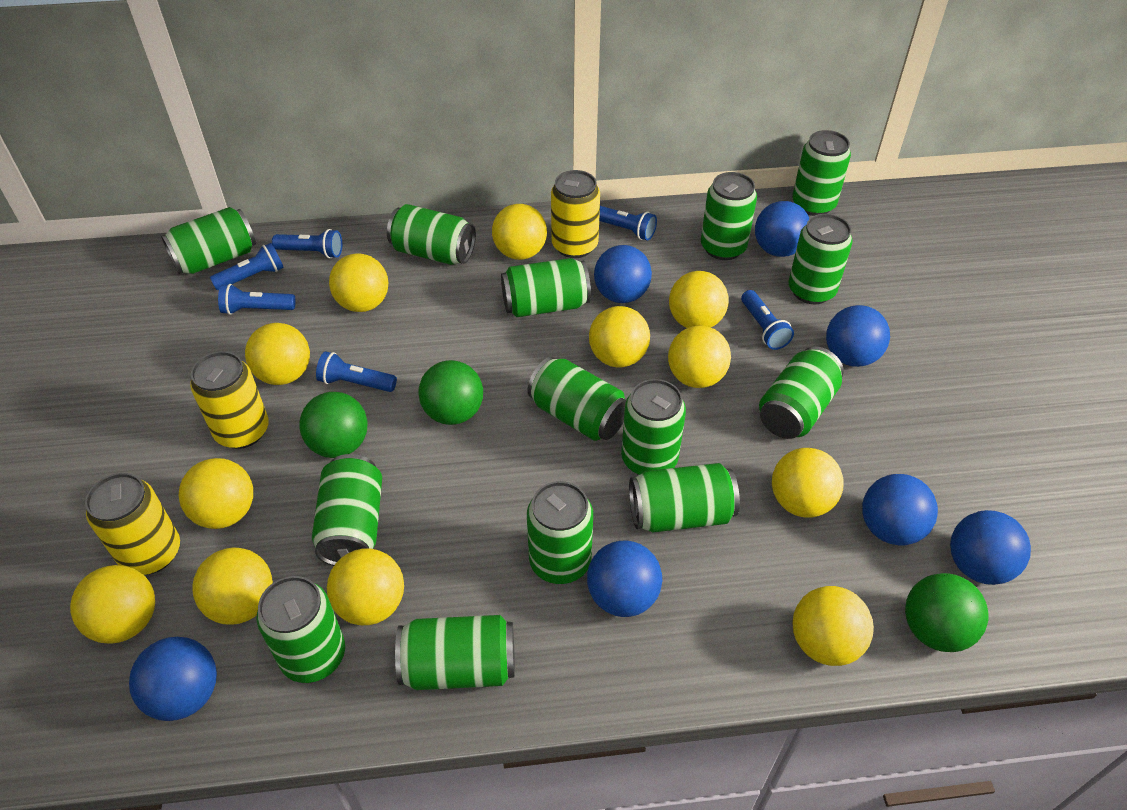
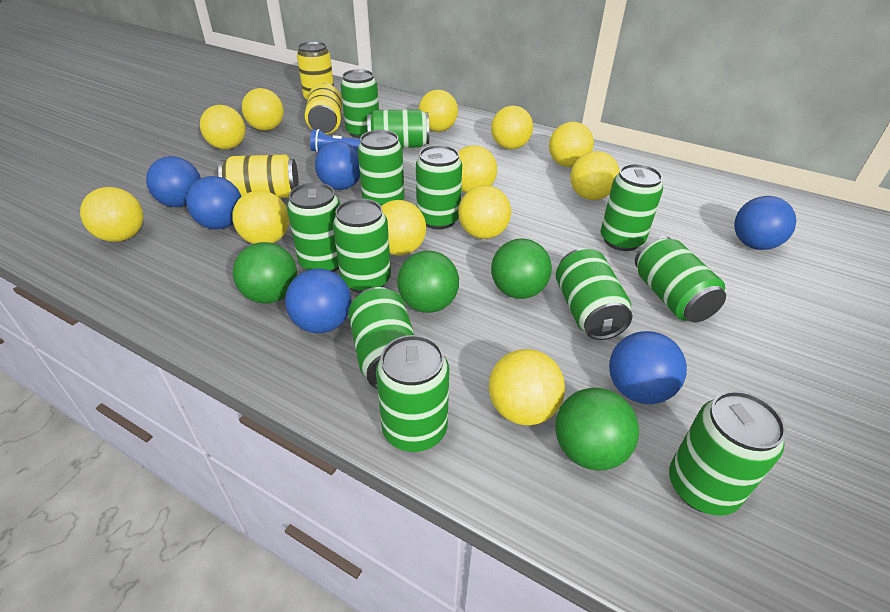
blue ball: [129,637,217,721] [587,540,662,617] [594,245,652,303] [755,201,809,257] [826,305,890,367] [862,474,938,545] [950,510,1031,585] = 7 -> [146,156,201,207] [186,176,241,229] [285,268,352,333] [315,141,360,190] [609,331,687,404] [734,196,796,250] = 6
blue flashlight: [210,243,284,290] [218,284,296,315] [272,229,342,259] [316,351,397,392] [599,206,657,241] [741,290,794,350] = 6 -> [310,129,361,152] = 1
green ball: [299,392,368,458] [418,360,483,425] [905,573,989,652] = 3 -> [233,242,297,304] [397,251,459,313] [491,238,552,299] [555,388,639,471] = 4
green can: [161,207,256,275] [257,576,345,683] [312,454,382,566] [387,204,476,265] [395,615,515,690] [501,258,591,317] [527,357,626,441] [527,481,593,584] [621,379,686,475] [629,463,740,533] [701,172,757,260] [759,346,844,439] [788,214,853,304] [792,130,851,216] = 14 -> [287,182,340,272] [333,198,391,293] [341,69,379,139] [348,287,415,389] [358,130,404,206] [367,109,429,148] [376,335,449,452] [416,145,462,230] [556,248,632,340] [600,164,663,251] [635,236,726,323] [669,391,786,516] = 12

